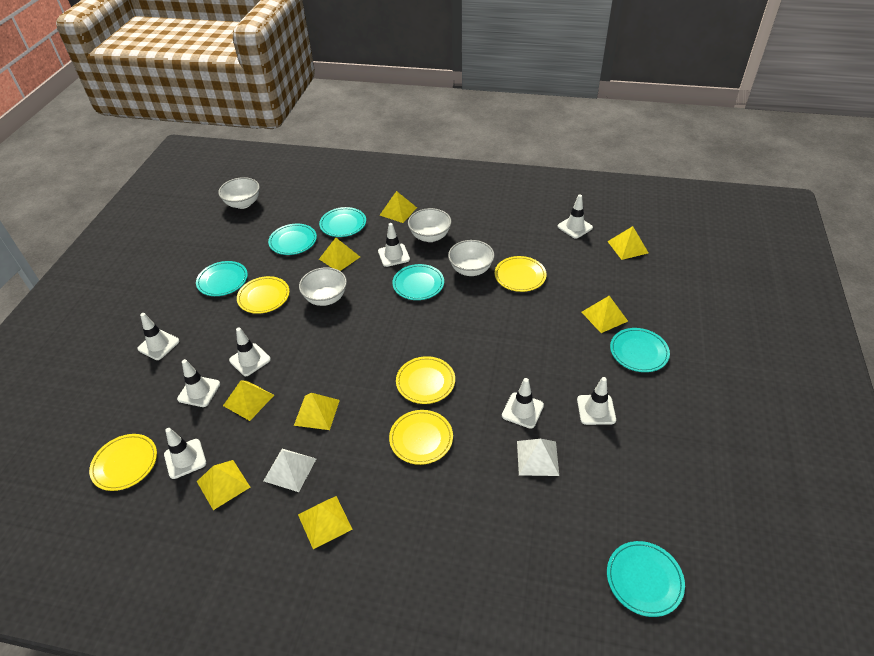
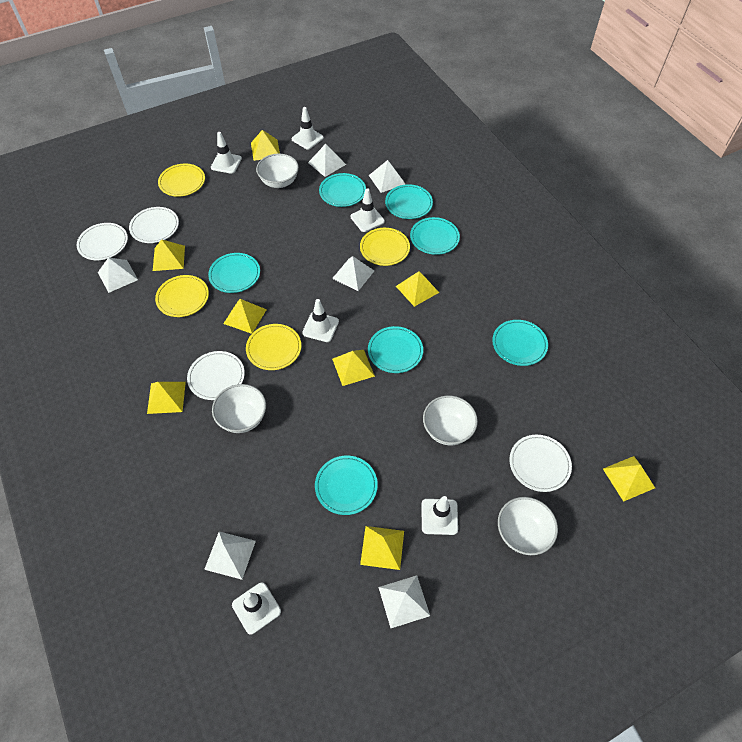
turquoise plate: [196,261,248,296] [268,224,317,255] [319,207,366,237] [392,264,444,300] [607,541,685,617] [610,328,670,372] = 6 -> [208,253,260,293] [315,456,378,515] [319,173,366,207] [368,326,423,373] [385,184,433,219] [410,217,460,255] [492,320,548,366] = 7
white plate: none = 0 -> [77,223,128,260] [129,207,179,243] [187,351,245,400] [509,435,572,492] = 4
white pyramid: [264,449,316,492] [517,439,559,476] = 2 -> [98,258,138,293] [204,531,256,580] [308,144,346,177] [332,256,374,291] [369,160,405,193] [378,576,430,628] = 6
white traffic cone: [137,313,179,360] [164,428,206,479] [177,359,220,407] [229,327,271,376] [378,223,410,267] [502,378,544,429] [558,194,593,239] [577,377,616,425] = 8 -> [211,132,242,174] [232,582,281,635] [291,107,324,149] [302,299,339,342] [350,188,385,232] [422,496,458,535] = 6
yellow plate: [89,434,157,491] [237,276,290,314] [389,410,453,465] [396,356,455,404] [495,256,547,292] = 5 -> [155,275,209,317] [158,164,205,197] [246,324,301,370] [360,228,410,266] = 4

